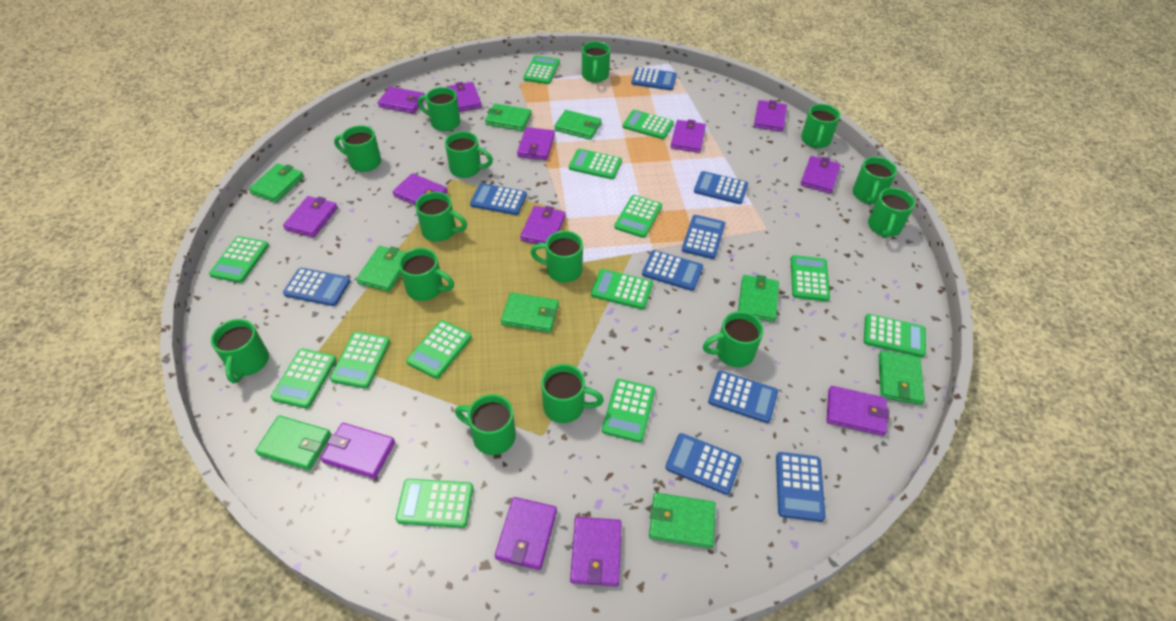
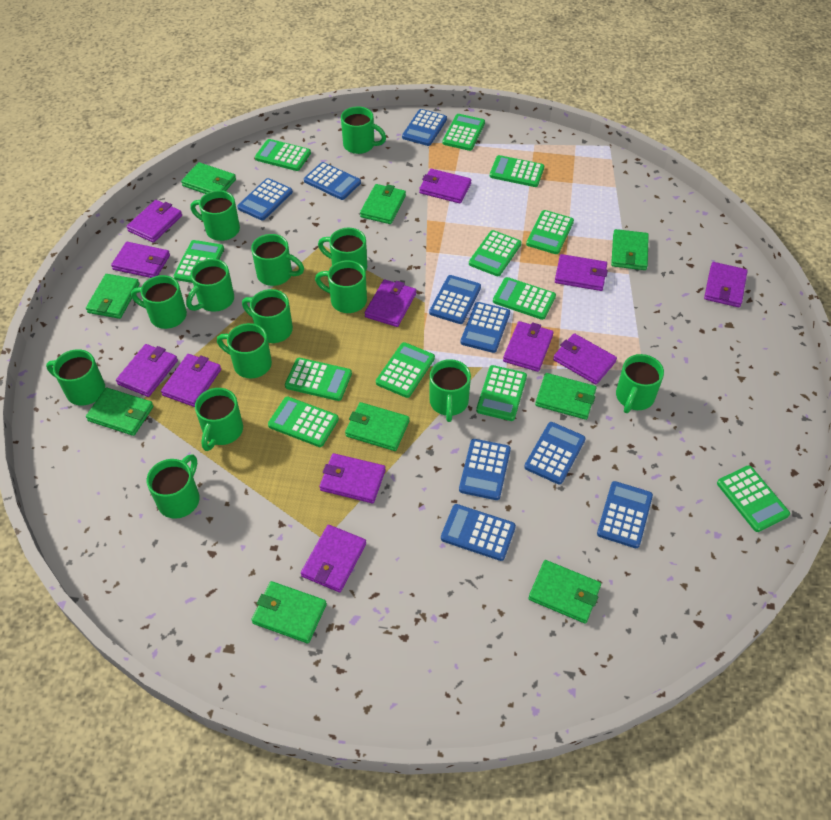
green calculator: [209,236,269,283] [271,349,336,408] [330,331,390,389] [396,479,473,528] [406,320,472,379] [523,56,560,84] [569,149,622,179] [591,269,653,310] [602,379,655,442] [614,195,662,238] [623,110,674,139] [791,255,830,302] [864,314,926,357] = 13 -> [174,240,224,283] [255,139,311,171] [268,396,339,447] [285,358,352,401] [376,342,435,398] [442,114,485,151] [469,230,521,276] [476,365,527,421] [490,155,544,187] [493,277,556,320] [526,210,574,254] [717,465,790,532] = 12
purple wallet: [283,196,338,237] [321,423,395,479] [378,87,425,114] [393,173,448,205] [446,82,482,112] [495,497,557,570] [517,127,555,160] [520,206,565,244] [570,517,622,586] [671,119,706,153] [754,100,787,132] [800,156,841,194] [827,386,889,436] = 13 -> [111,242,170,278] [116,344,178,397] [126,200,182,243] [161,354,221,407] [301,525,366,592] [319,453,386,503] [365,279,416,327] [419,169,471,204] [503,321,554,372] [553,333,617,384] [555,254,608,291] [704,262,748,307] = 12

